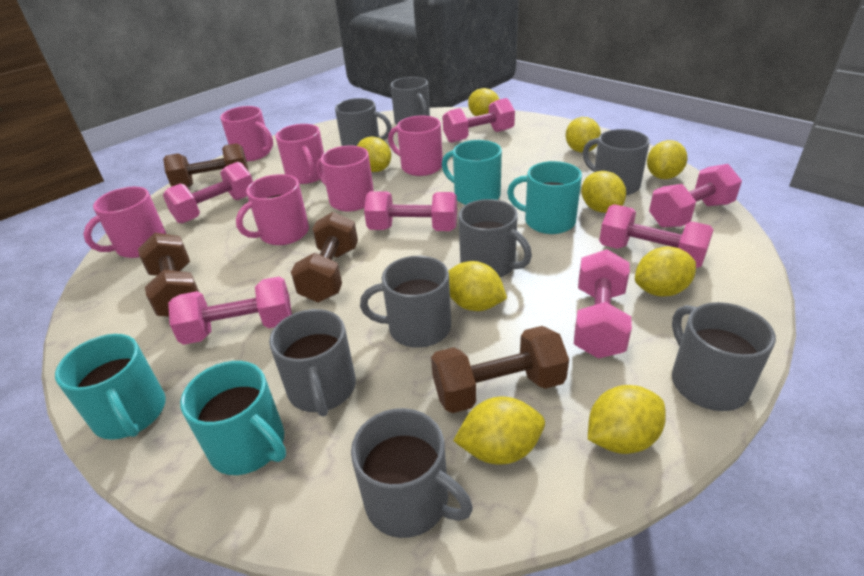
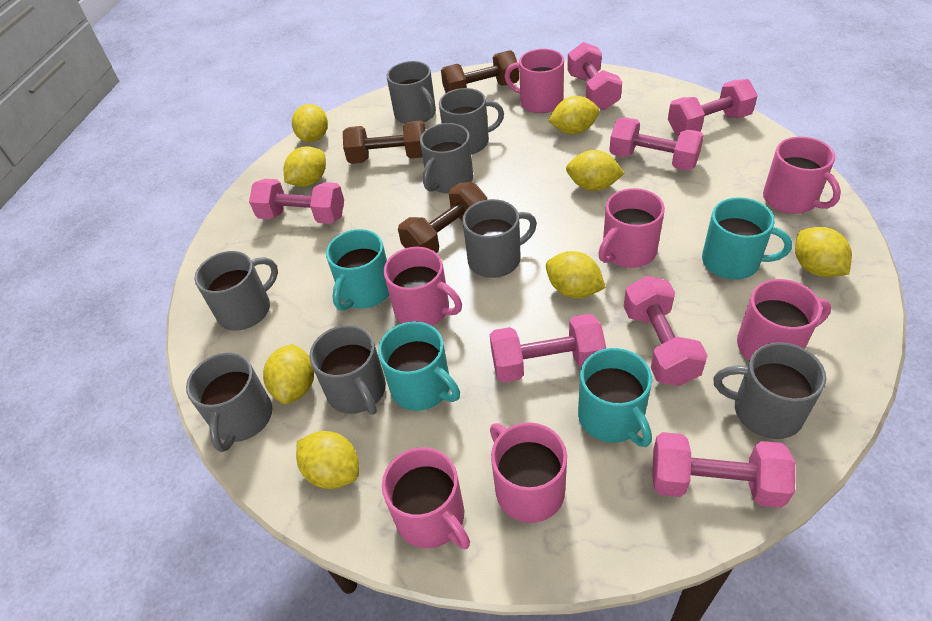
brown dumbbell: [138,233,199,317] [163,143,249,187] [291,212,358,302] [431,326,569,413] = 4 -> [343,121,425,164] [398,182,487,253] [441,50,519,93] = 3
pink mug: [83,187,166,258] [220,106,273,161] [236,174,309,245] [275,124,324,184] [316,145,374,212] [388,115,443,176] = 6 -> [382,447,470,549] [384,247,462,326] [490,422,567,523] [504,49,564,113] [598,188,665,268] [737,279,832,361] [763,137,841,214] = 7
yellow lemon: [357,137,391,172] [448,261,507,311] [453,397,545,465] [468,88,499,116] [566,117,601,153] [581,171,626,213] [588,385,666,454] [635,247,696,297] [647,140,688,179] = 9 -> [263,344,314,404] [284,146,326,187] [292,104,328,142] [296,431,359,489] [546,251,606,298] [548,96,599,134] [566,150,625,191] [795,227,852,277] = 8

